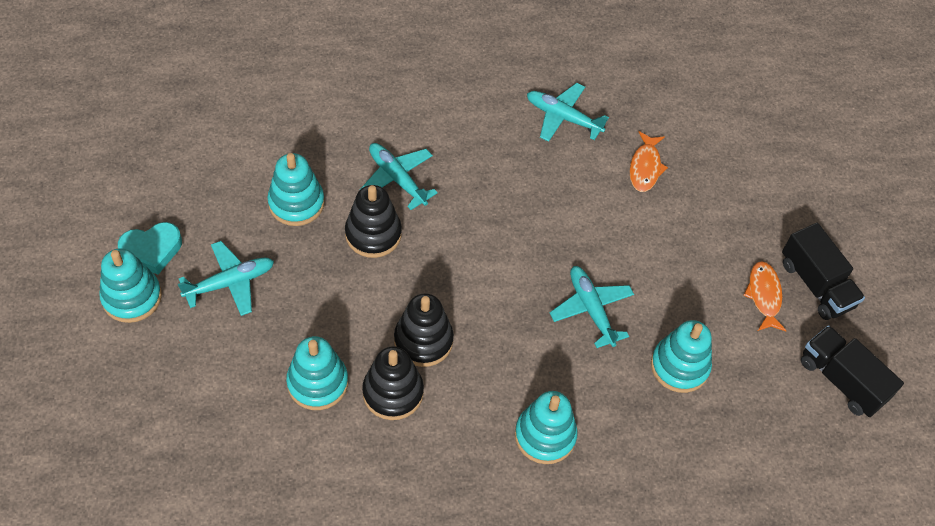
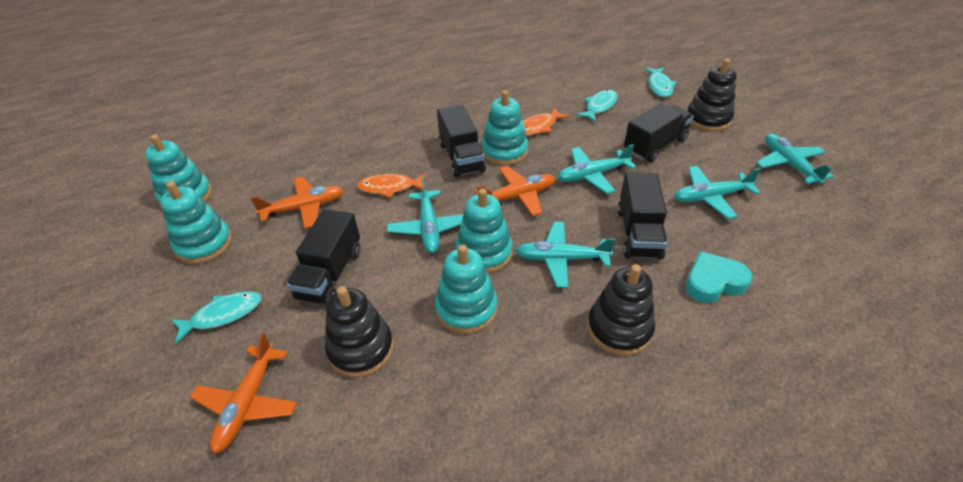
black truck: [782,223,865,320] [801,325,904,417] = 2 -> [287,209,360,304] [437,105,486,178] [617,172,668,259] [624,104,694,162] = 4
orange plane: none = 0 -> [190,333,297,454] [250,176,344,229] [475,166,555,216] = 3
turquoise fish: none = 0 -> [171,291,261,344] [576,90,618,122] [645,68,676,97] = 3
turquoise plane: [178,241,274,316] [361,143,438,210] [527,83,609,142] [550,266,634,348] = 4 -> [387,177,463,253] [515,222,615,288] [557,144,636,194] [674,166,761,219] [756,134,834,184] = 5

